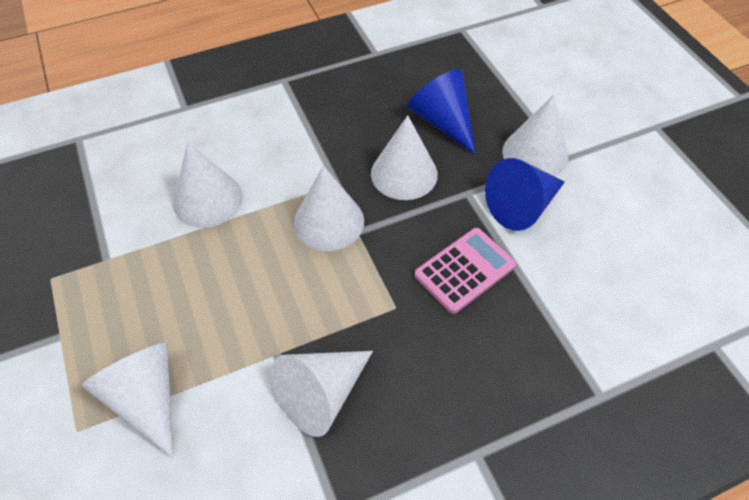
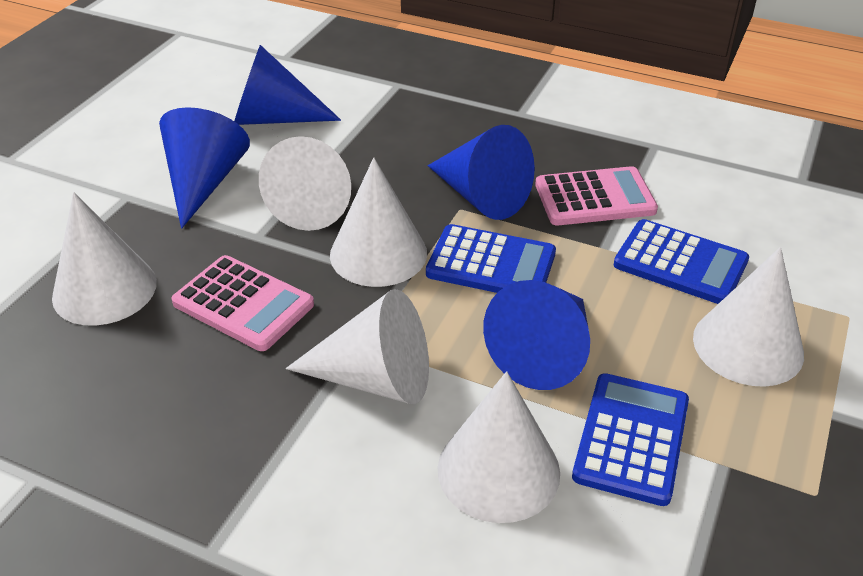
blue calculator: none = 0 -> [426,224,556,293] [572,373,689,506] [614,219,749,304] = 3
blue cone: [407,69,475,154] [485,158,565,231] = 2 -> [159,107,250,229] [234,45,341,125] [428,125,535,220] [483,280,590,390] = 4
pink calculator: [415,228,516,314] = 1 -> [171,255,314,351] [535,166,658,226] = 2

